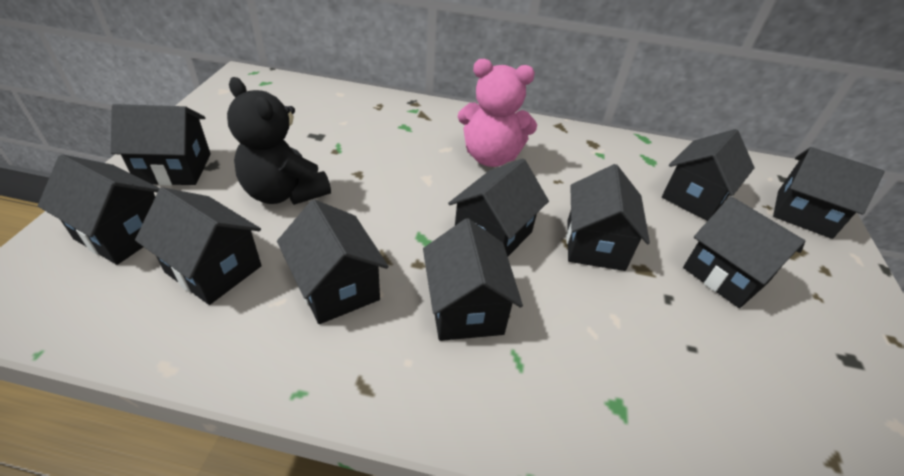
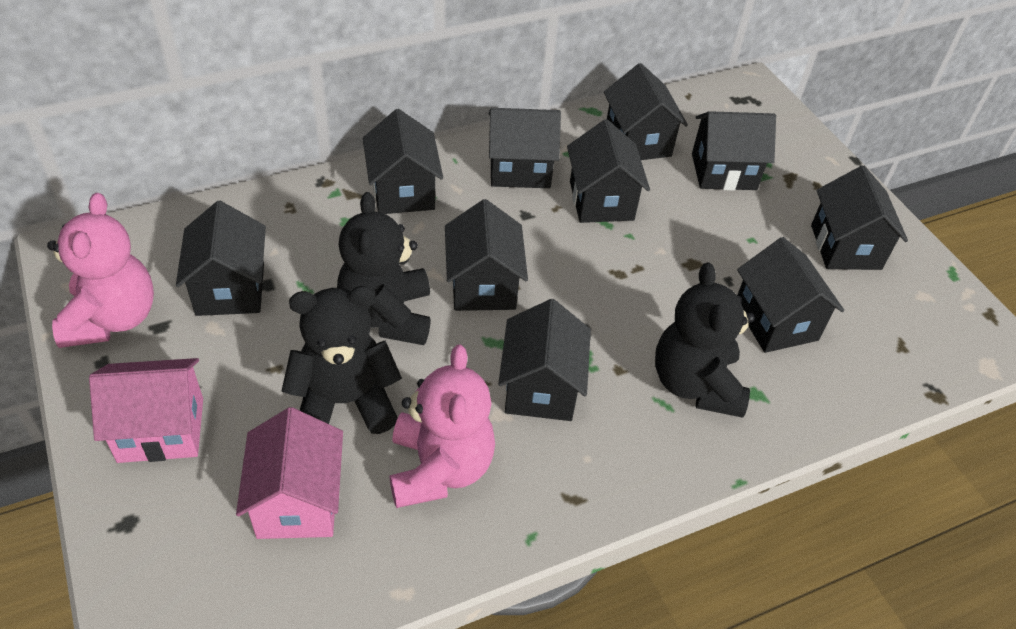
black teddy bear: [227,77,331,205] = 1 -> [282,286,402,434] [337,192,431,345] [655,263,755,418] = 3
pink house: none = 0 -> [89,358,203,463] [236,407,343,539] = 2
pink teddy bear: [458,59,537,167] = 1 -> [47,193,154,348] [389,345,495,508] = 2

